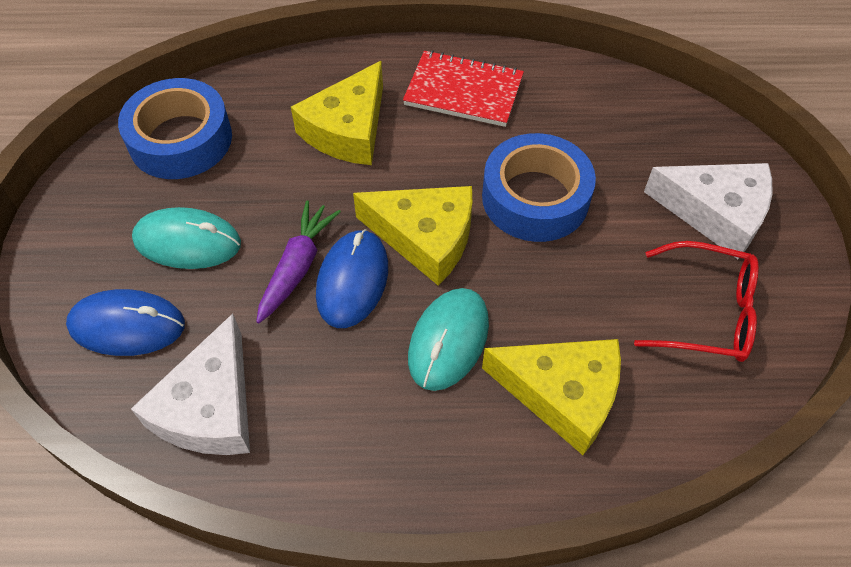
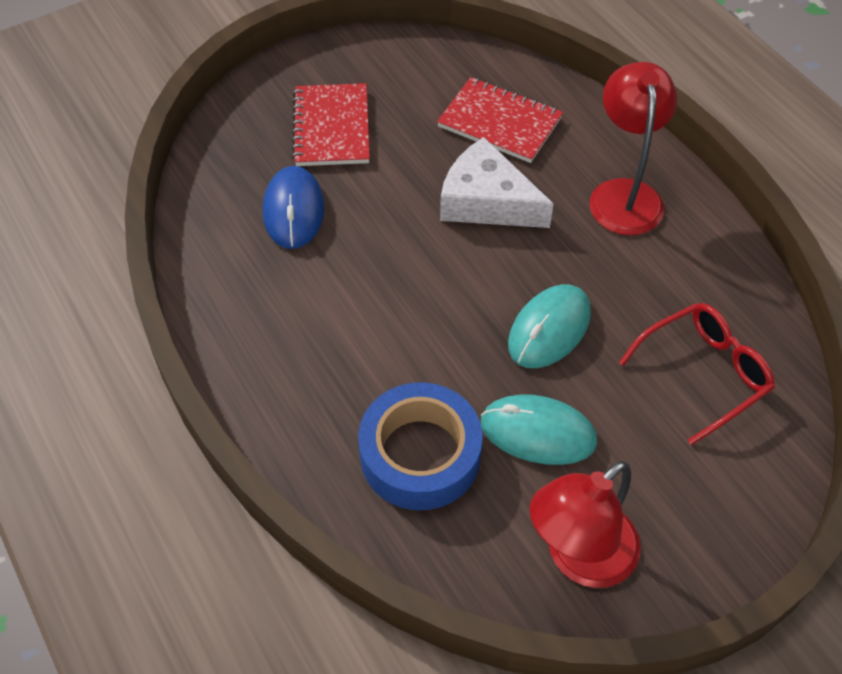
blue mouse: [66,289,185,356] [316,229,388,328] = 2 -> [263,166,325,249] = 1
blue tape: [118,78,232,179] [482,133,596,242] = 2 -> [359,382,483,510] = 1
purple carrot: [256,200,341,323] = 1 -> none = 0
red lamp: none = 0 -> [530,461,641,588] [590,62,677,235] = 2
red notebook: [403,50,524,127] = 1 -> [292,83,370,166] [437,77,563,163] = 2
white cheese: [131,314,250,455] [644,163,773,259] = 2 -> [440,137,554,228] = 1
yellow cheese: [291,61,383,165] [353,186,472,285] [482,339,621,455] = 3 -> none = 0

